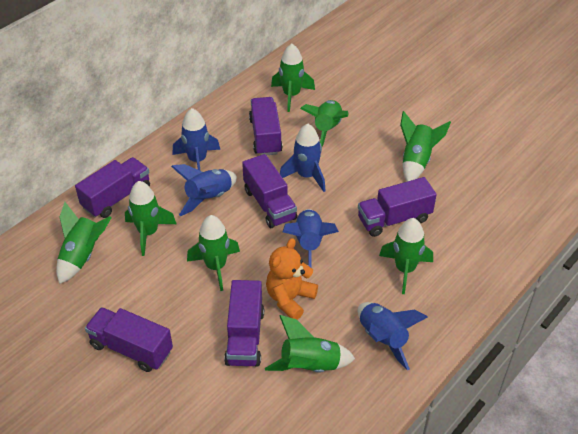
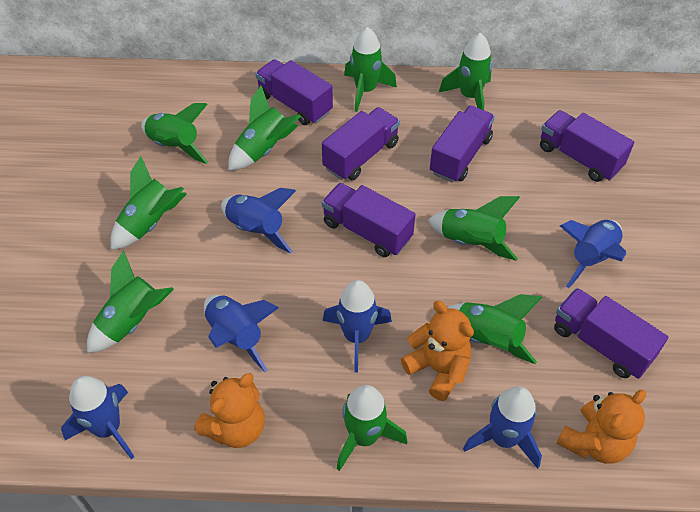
blue rocket: [171,164,237,216] [173,108,220,171] [280,124,326,192] [283,209,339,268] [358,302,428,370] = 5 -> [61,376,134,459] [204,295,279,372] [221,188,296,254] [323,280,392,372] [463,386,542,469] [560,220,626,288] = 6
green rocket: [56,202,112,284] [125,181,176,256] [187,215,240,291] [265,315,355,372] [271,44,315,112] [300,100,349,147] [379,218,433,294] [400,111,451,182] = 8 -> [87,251,174,353] [110,156,187,250] [141,103,208,164] [228,86,301,171] [337,385,407,471] [344,27,397,112] [428,196,520,261] [439,33,492,110] [447,294,542,364] = 9
orange teddy bear: [266,238,318,320] = 1 -> [194,373,265,448] [401,301,474,401] [557,390,646,464] = 3

